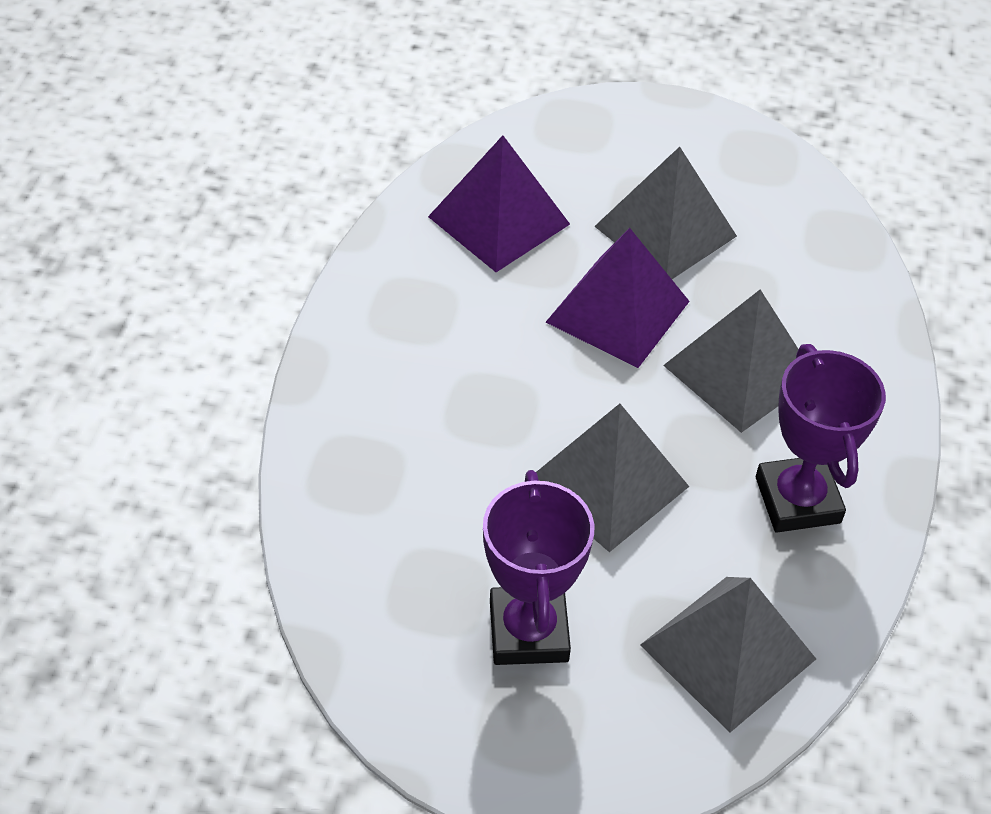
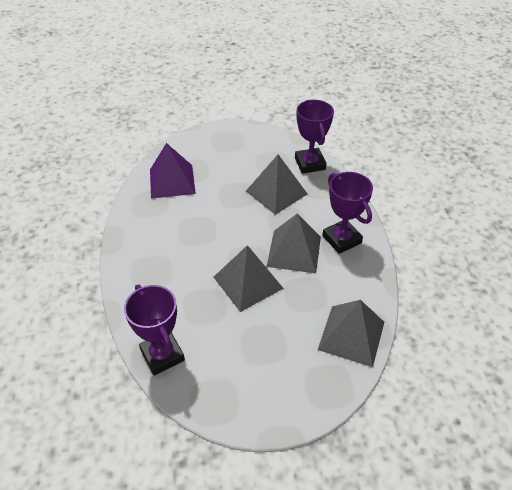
purple pyramid: [428,135,570,272] [546,228,690,368] = 2 -> [150,143,196,199] = 1
purple trophy: [483,470,594,665] [756,344,886,532] = 2 -> [124,285,185,376] [295,100,334,174] [322,172,373,254] = 3

